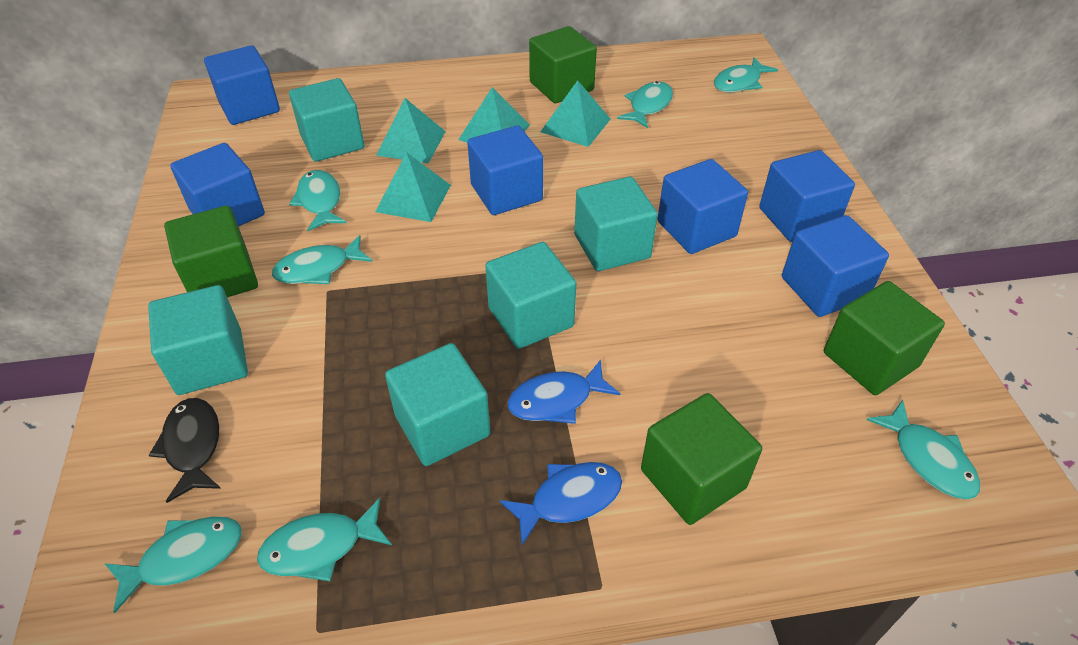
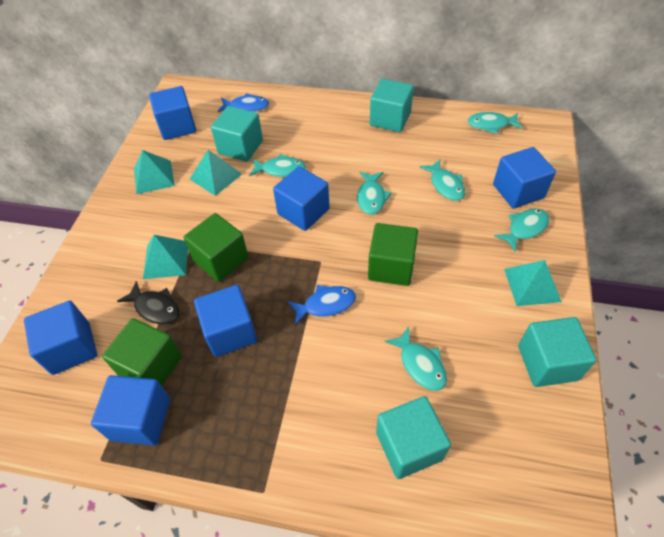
green cube: [164,205,258,297] [529,26,597,103] [641,393,762,525] [824,281,945,395] = 4 -> [102,318,182,386] [184,213,249,282] [368,223,418,286] = 3
turquoise cube: [148,285,248,395] [289,78,364,162] [385,343,490,466] [485,242,576,349] [574,177,658,271] = 5 -> [211,106,263,162] [370,79,414,132] [376,396,451,479] [518,317,596,387] = 4
turquoise fish: [104,517,241,613] [257,498,392,582] [272,235,373,284] [289,170,346,231] [617,81,673,128] [714,57,778,93] [866,400,980,499] = 7 -> [249,154,306,177] [357,172,391,215] [385,326,447,391] [420,160,465,201] [467,112,523,134] [495,208,549,252] = 6

